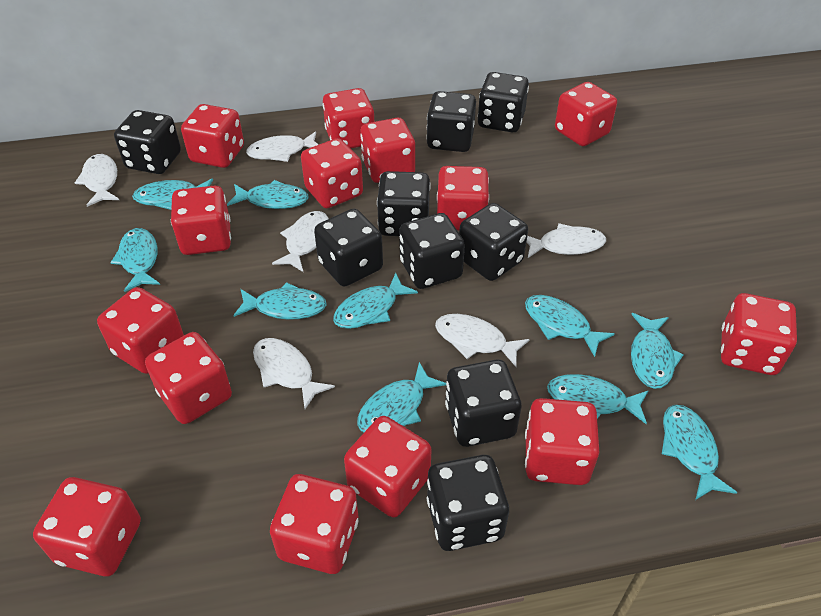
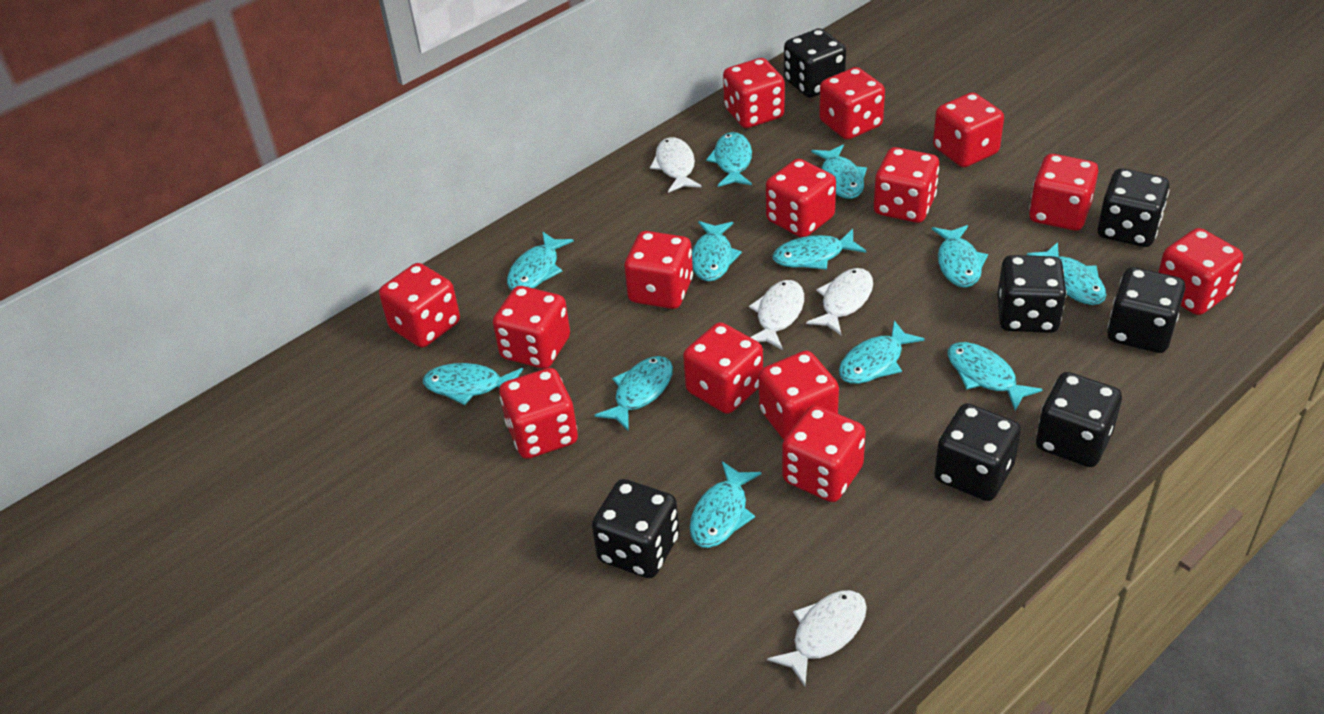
black dice: [114,110,181,174] [314,209,383,287] [377,171,431,236] [399,213,465,289] [426,91,476,152] [427,455,509,551] [445,359,522,447] [459,203,528,281] [478,72,529,132] = 9 -> [592,479,679,578] [784,28,846,98] [934,403,1021,501] [997,255,1067,333] [1036,372,1122,467] [1098,168,1169,247] [1107,267,1185,353] = 7
turquoise fish: [110,228,160,292] [132,178,213,210] [227,180,309,209] [233,282,327,320] [333,273,418,329] [357,362,446,432] [525,295,614,357] [547,374,648,424] [631,313,684,389] [662,405,737,500] = 10 -> [423,363,523,405] [507,232,573,290] [595,356,673,431] [689,461,762,548] [692,221,742,281] [706,132,752,187] [773,229,866,270] [811,145,867,199] [839,320,924,384] [932,225,988,288] [948,342,1043,411] [1027,242,1106,305] = 12
white fish: [75,154,119,207] [246,131,318,162] [253,338,335,409] [272,211,329,272] [435,314,530,367] [527,223,606,258] = 6 -> [650,137,702,193] [749,280,804,350] [767,590,867,686] [806,268,873,335] = 4

